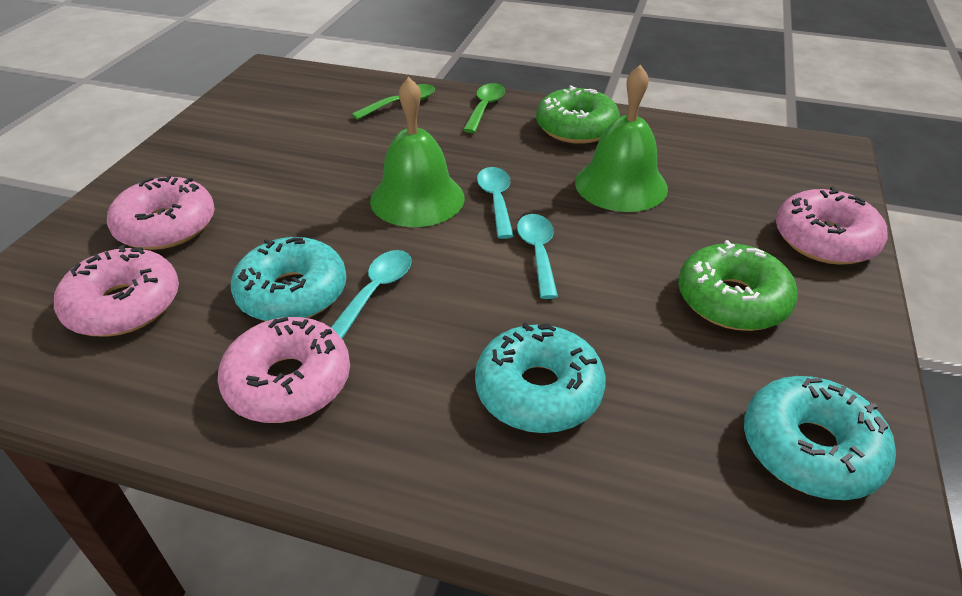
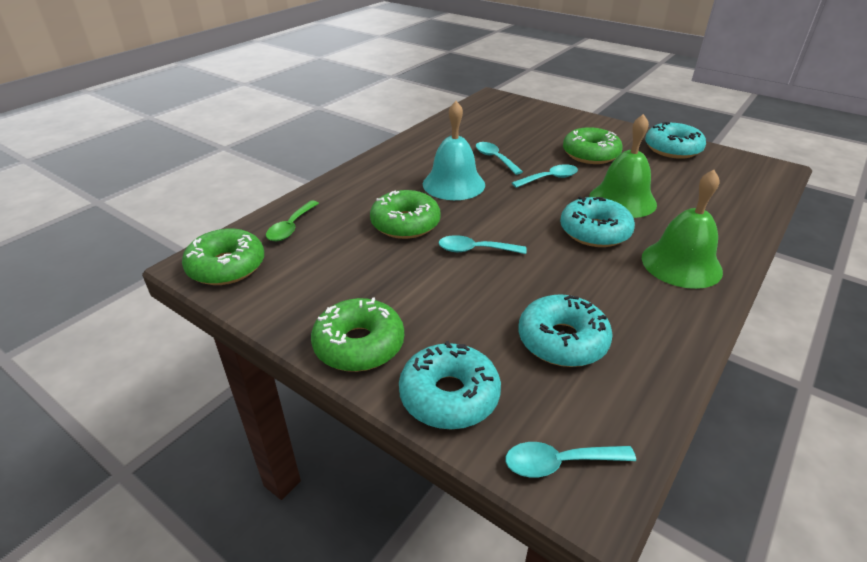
green donut: [536,85,620,144] [678,240,798,331] = 2 -> [182,229,264,285] [311,297,404,372] [370,190,441,239] [563,127,623,164] = 4
green spoon: [352,84,435,120] [463,83,505,133] = 2 -> [266,200,319,241] = 1
pink donut: [54,245,179,336] [107,176,215,250] [218,317,350,423] [776,187,888,265] = 4 -> none = 0
turquoise bell: none = 0 -> [423,101,485,200] = 1
turquoise donut: [231,237,347,321] [475,322,606,433] [744,376,896,500] = 3 -> [399,341,501,429] [519,294,613,367] [560,197,635,247] [645,122,706,159] = 4
turquoise spoon: [331,250,412,339] [477,167,514,239] [517,214,558,299] = 3 -> [438,235,527,254] [476,142,523,175] [505,442,636,477] [512,164,578,188] = 4

